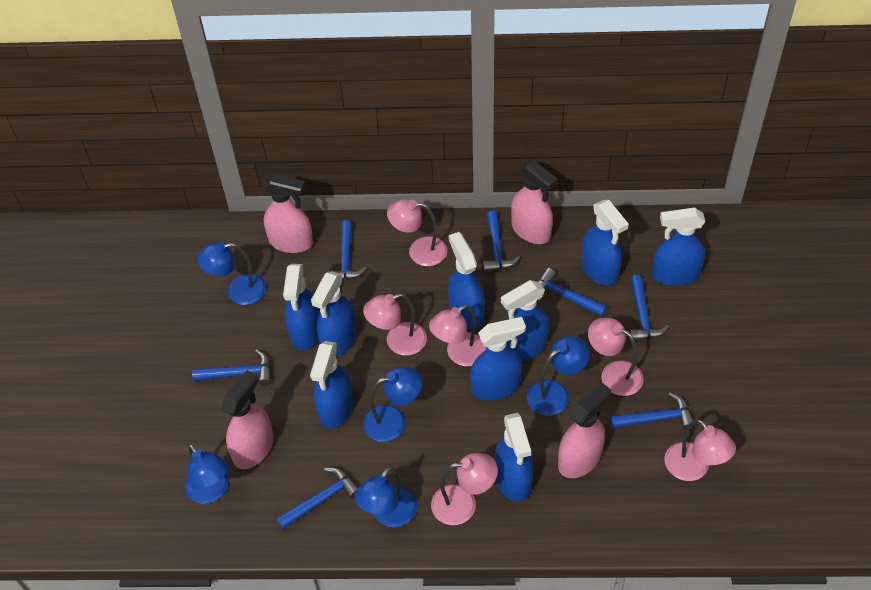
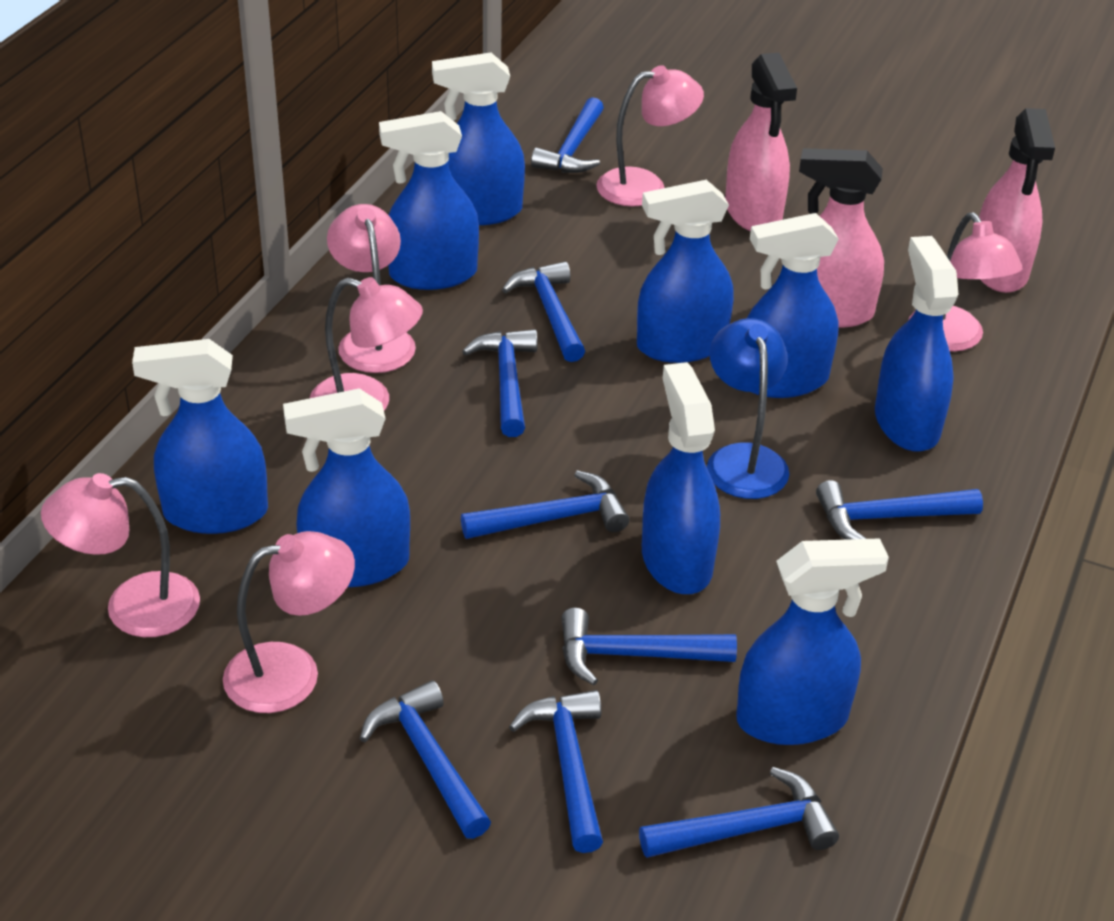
blue hammer: [192,350,271,386] [276,468,358,529] [328,220,367,280] [483,211,520,272] [538,268,607,317] [609,393,695,430] [630,274,669,341] = 7 -> [359,680,491,839] [461,470,629,539] [462,329,538,437] [502,261,585,362] [509,690,603,853] [531,97,604,173] [561,608,737,685] [639,767,839,858] [816,480,983,540] = 9
blue lamp: [185,443,229,504] [197,242,266,305] [354,467,417,527] [363,367,422,442] [527,336,590,416] = 5 -> [707,318,789,499] = 1
pink spray bottle: [221,370,274,469] [263,174,313,253] [511,160,558,244] [558,382,611,478] = 4 -> [725,53,797,231] [799,148,884,328] [979,108,1055,293] = 3

